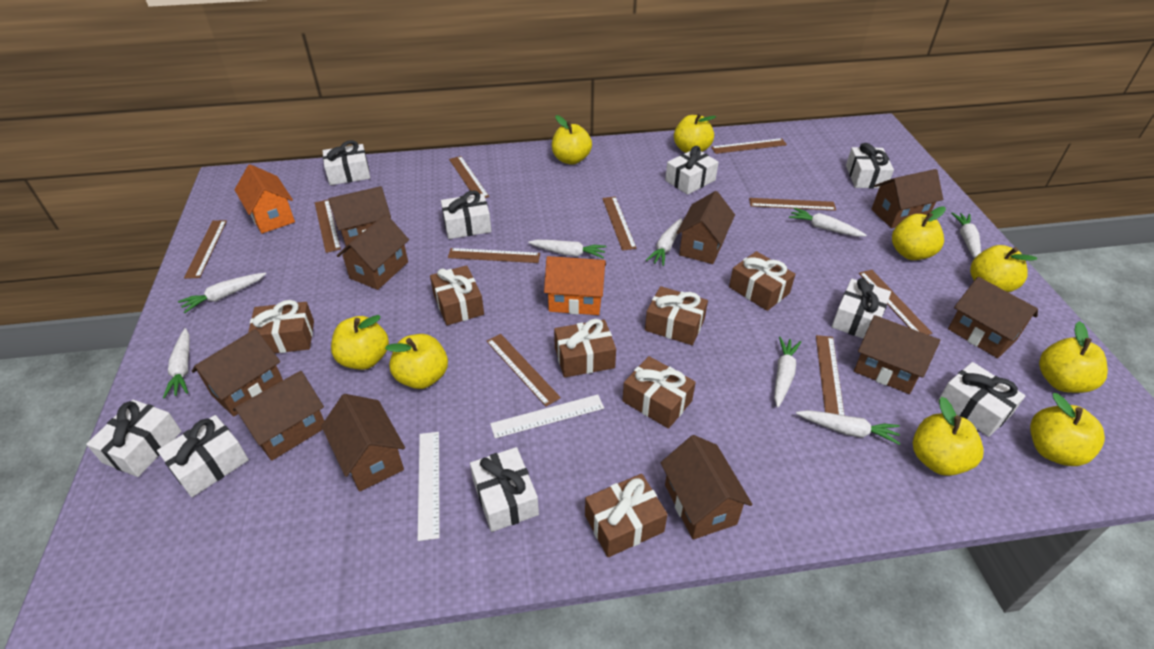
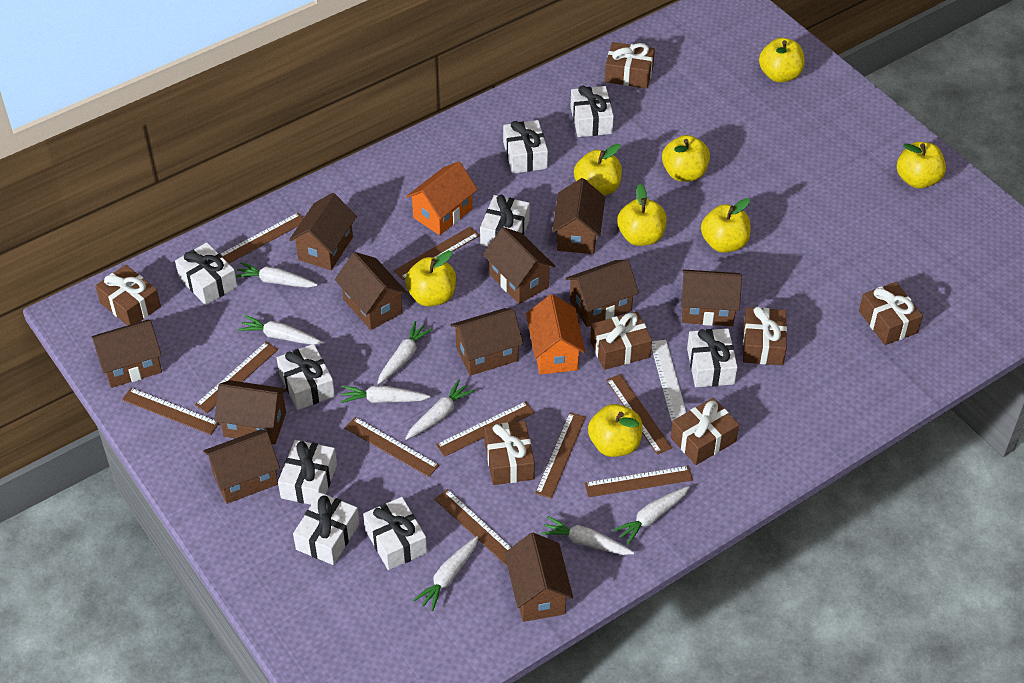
brown house: [192,329,283,417] [233,371,324,461] [321,394,405,492] [329,186,391,246] [337,214,409,290] [661,435,753,540] [677,191,735,264] [854,315,940,394] [871,169,943,228] [948,277,1038,358] = 10 -> [91,320,162,388] [203,429,280,504] [215,380,287,444] [289,193,357,270] [335,252,407,330] [451,308,523,376] [483,227,556,304] [505,533,573,622] [552,178,605,254] [566,259,639,327] [681,269,742,326] = 11
white ruler: [418,432,440,541] [490,394,604,438] = 2 -> [652,340,686,422] = 1
yellow apple: [331,315,389,370] [385,334,448,389] [552,115,592,165] [674,113,716,153] [892,206,946,260] [913,397,984,476] [970,245,1037,292] [1030,393,1105,466] [1039,321,1108,393] = 9 -> [405,250,456,307] [574,144,622,196] [588,404,643,457] [617,184,667,246] [662,135,710,182] [701,198,751,253] [759,38,804,82] [897,142,946,189] = 8

